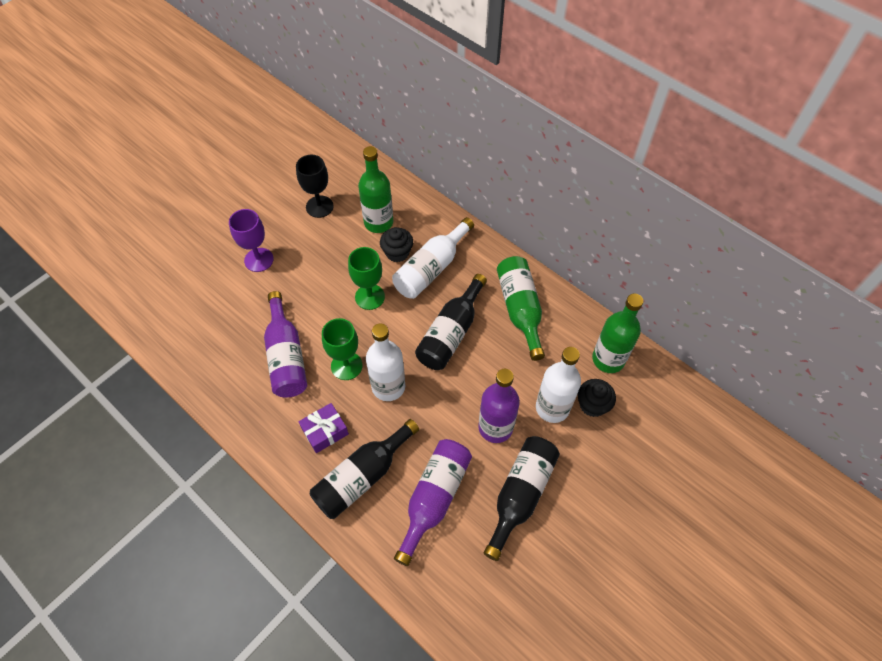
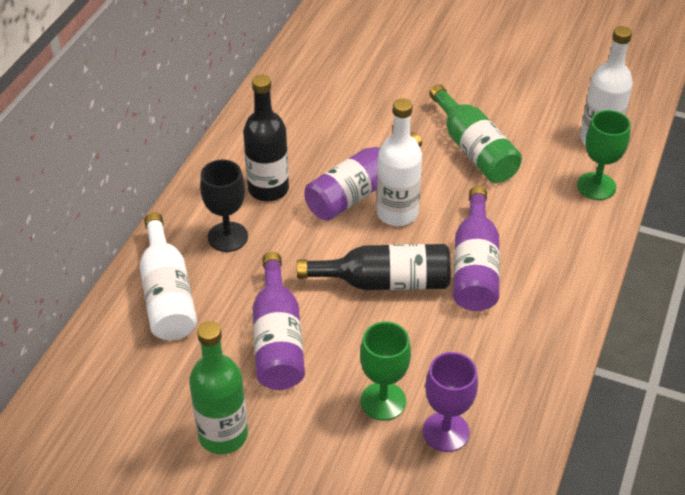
black bottle: [310,419,419,519] [415,274,487,370] [483,436,560,561] = 3 -> [243,75,289,201] [297,244,451,290] = 2
black cupcake: [380,227,413,262] [578,379,616,417] = 2 -> none = 0
green bottle: [358,146,393,233] [497,256,545,361] [592,294,643,373] = 3 -> [189,321,248,454] [429,84,522,183] = 2
purple gift: [299,403,349,453] = 1 -> none = 0

